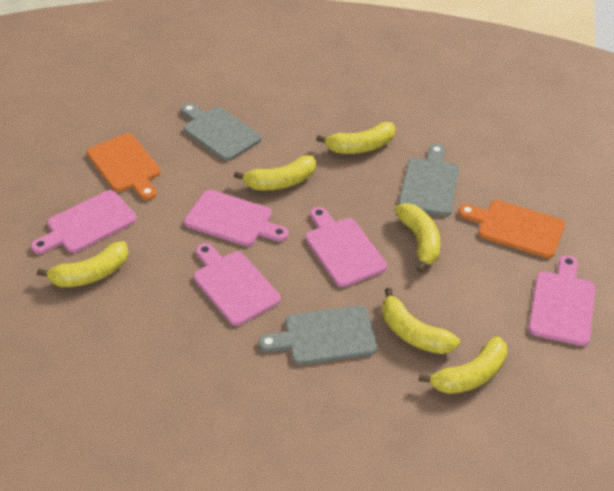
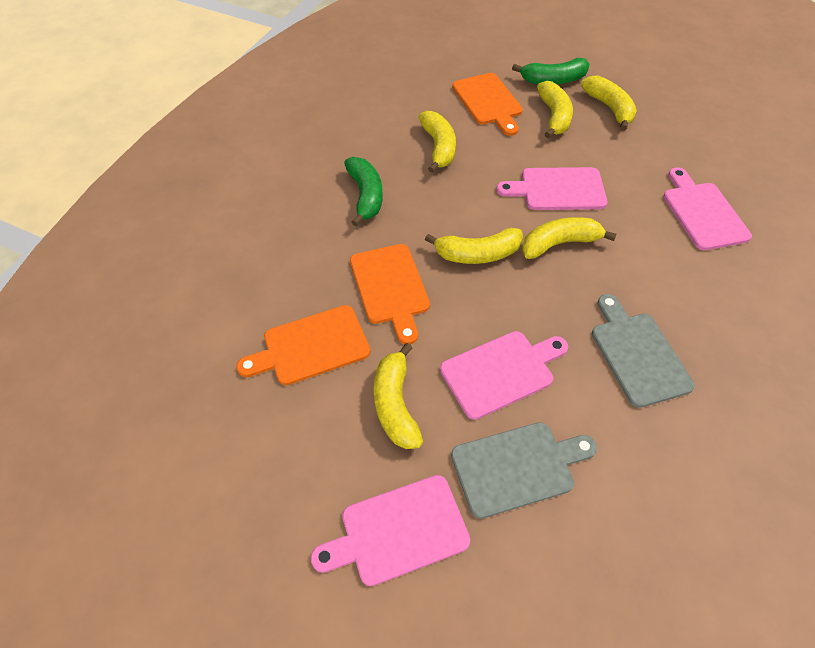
green banana: none = 0 -> [344,157,382,226] [512,58,590,85] = 2
grey cutting board: [181,103,262,161] [258,305,378,365] [399,144,459,216] = 3 -> [451,422,597,519] [592,294,695,408] = 2
orange cutting board: [87,133,161,200] [458,200,565,258] = 2 -> [236,305,370,385] [350,244,430,344] [452,73,523,136] = 3
pink cutting board: [31,190,137,254] [184,190,289,246] [194,243,281,326] [306,207,387,287] [528,255,596,346] = 5 -> [311,475,470,586] [440,331,568,420] [496,167,608,210] [663,167,752,250] = 4

